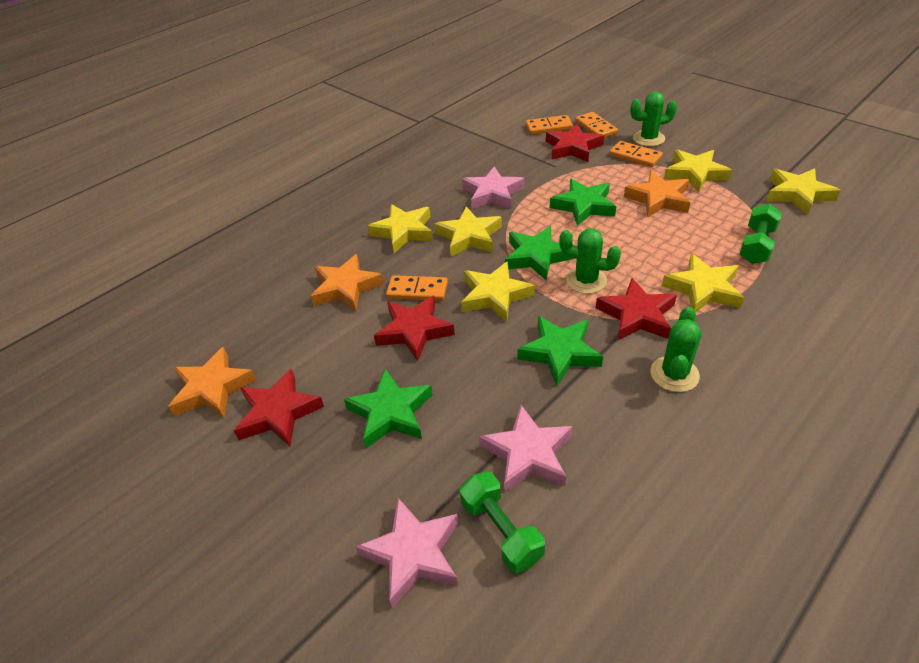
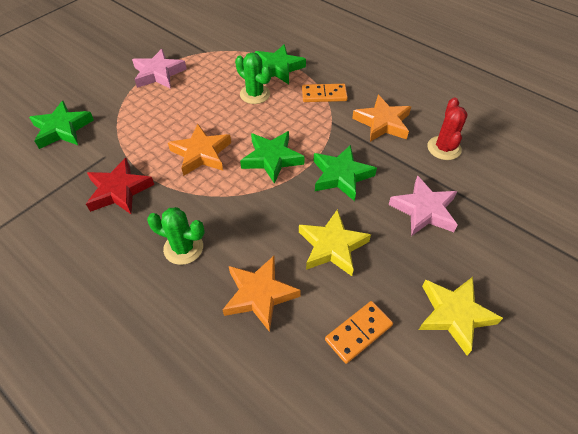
green cactus: [559,228,621,294] [630,92,677,147] [651,307,701,392] = 3 -> [147,207,205,265] [235,52,271,104] = 2
green dumbbell: [460,472,545,574] [739,204,782,264] = 2 -> none = 0
orange domino: [386,275,448,301] [526,115,573,135] [575,112,618,138] [609,141,663,167] = 4 -> [302,84,348,102] [325,301,393,364] = 2
pink star: [356,498,459,608] [462,166,525,209] [479,405,573,492] = 3 -> [132,49,187,89] [388,175,457,236] = 2
red cactus: none = 0 -> [427,97,468,160] = 1
red star: [234,369,324,446] [374,296,455,361] [546,124,604,162] [596,278,677,340] = 4 -> [86,158,154,214] = 1
yellow star: [368,204,433,253] [435,207,502,256] [461,262,535,322] [662,254,744,313] [664,149,732,192] [766,168,841,215] = 6 -> [299,209,371,276] [419,277,503,355] = 2

